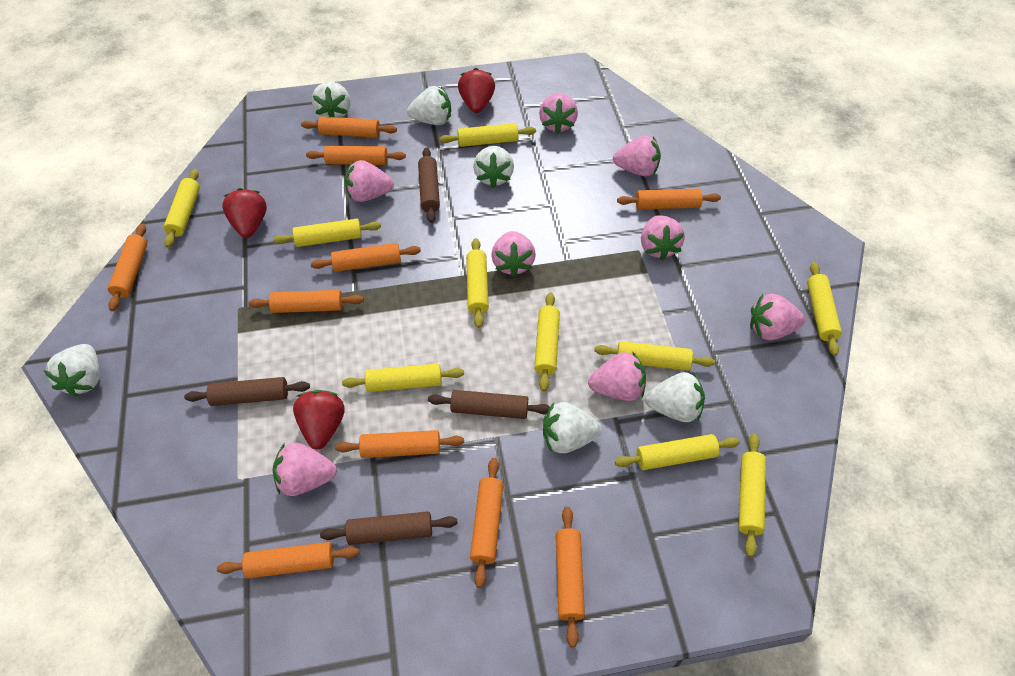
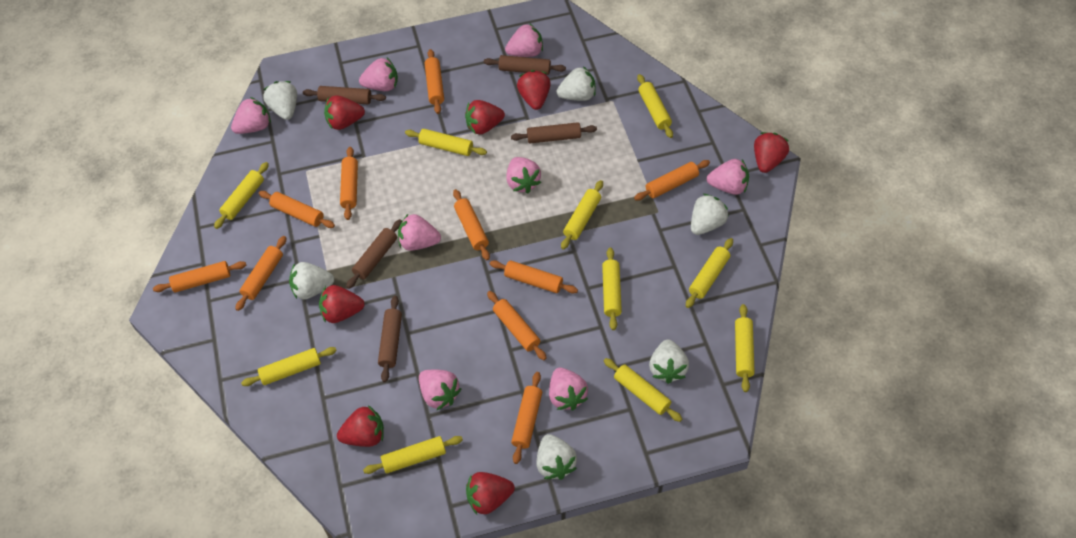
brown rolling pin: [184,377,310,406] [320,511,458,545] [418,148,440,223] [428,390,550,419] = 4 -> [303,86,386,104] [346,219,402,289] [378,296,402,382] [484,55,566,75] [511,122,597,143] = 5
red strawberry: [222,188,267,238] [293,390,345,449] [458,68,495,113] = 3 -> [319,285,365,323] [324,95,365,130] [337,405,384,447] [465,100,505,134] [466,472,515,515] [517,70,551,110] [754,132,789,173] = 7

